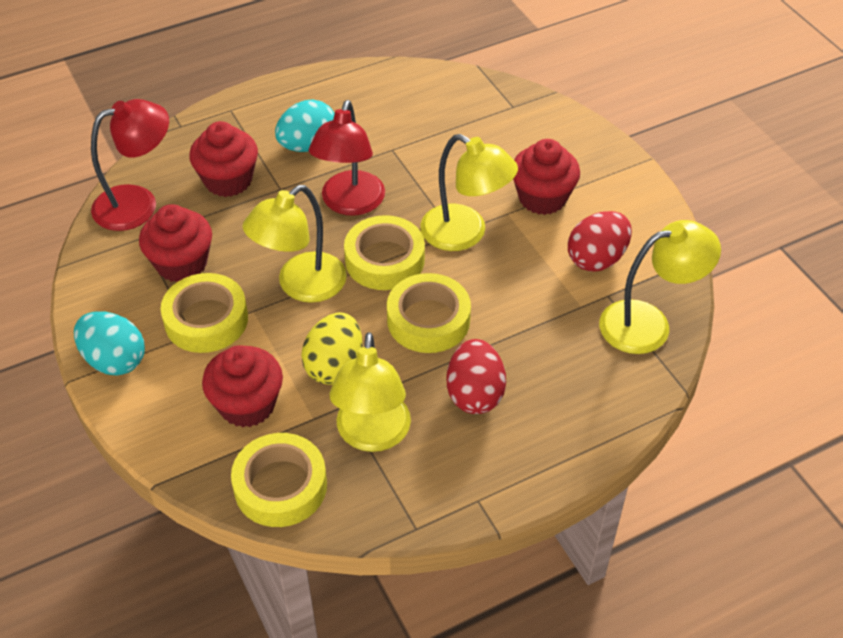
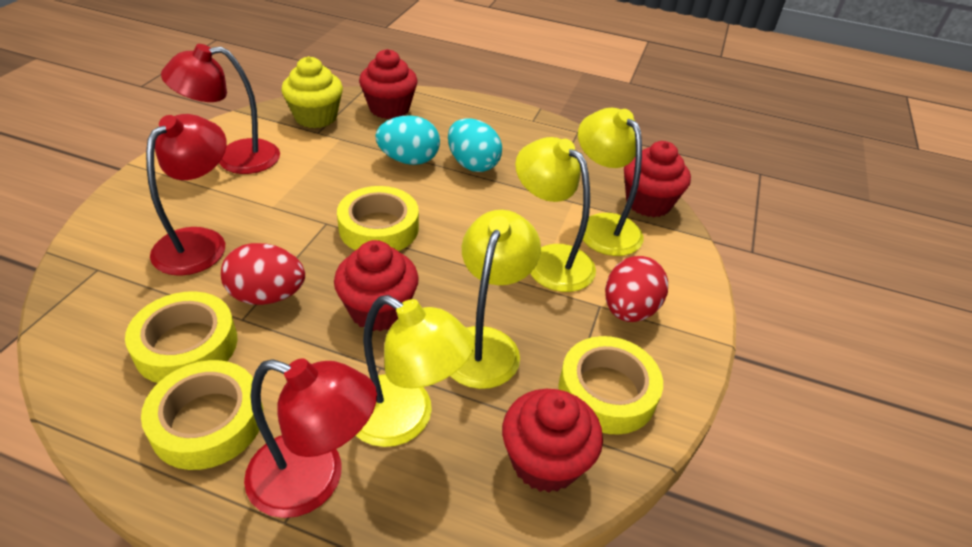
red lamp: [91,99,169,231] [309,100,385,216] = 2 -> [146,114,226,276] [161,44,280,174] [244,358,377,518] = 3
yellow cupcake: none = 0 -> [281,56,343,128] = 1
yellow egg: [301,312,363,385] = 1 -> none = 0

